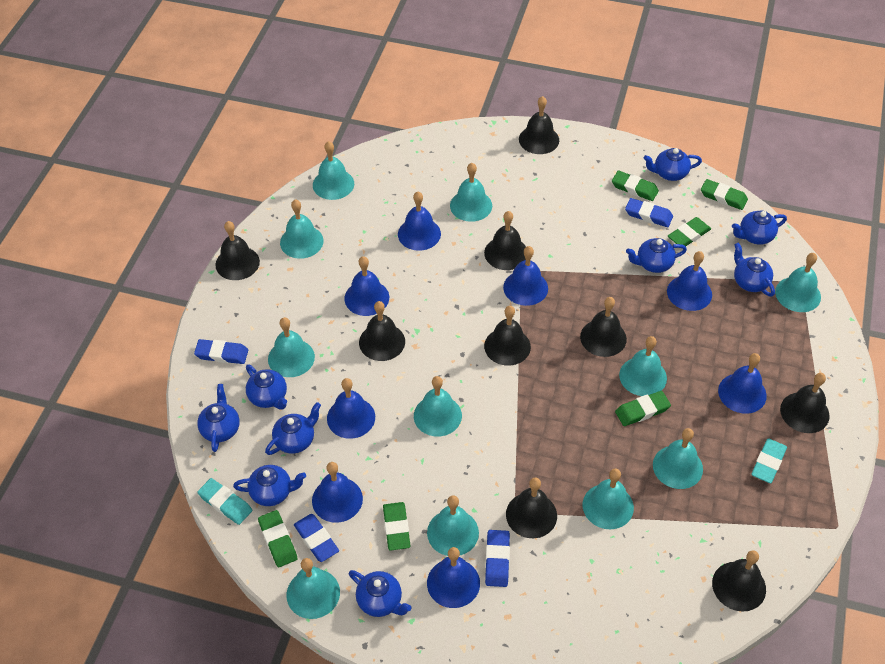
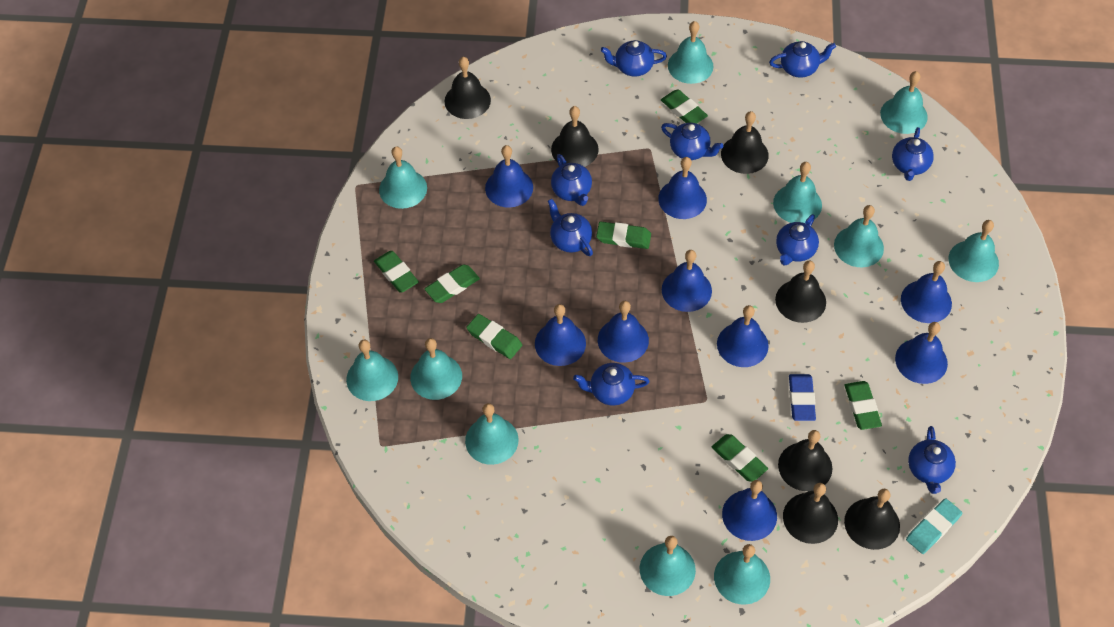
black bell: [215,221,260,280] [359,301,405,361] [484,211,526,270] [484,306,531,366] [506,477,557,538] [519,96,559,154] [580,297,627,357] [712,550,766,612] [780,373,830,433] = 9 -> [444,57,491,119] [551,106,599,167] [721,111,769,174] [775,260,826,323] [778,430,832,491] [783,483,838,544] [844,489,900,550] = 7
blue bell: [312,462,363,523] [327,378,375,439] [344,256,389,316] [398,192,441,251] [427,547,480,608] [503,246,548,306] [667,251,712,311] [718,353,767,414] = 8 -> [485,145,533,208] [535,304,586,366] [598,301,649,363] [658,157,707,219] [662,250,712,312] [717,305,769,367] [722,480,777,541] [895,322,948,384] [901,261,952,323] = 9
blue eraser: [194,339,248,364] [294,514,339,562] [485,530,510,587] [625,198,673,227] = 4 -> [789,374,816,421] = 1
green eraser: [258,510,298,567] [383,502,411,551] [612,171,659,201] [615,391,671,426] [668,217,711,246] [701,179,748,210] = 6 -> [374,251,419,292] [424,265,480,303] [466,314,522,359] [596,222,651,249] [661,89,708,124] [712,434,768,482] [845,381,882,430] = 7
turquoise eraser: [197,478,252,525] [751,438,787,483] = 2 -> [906,498,962,554] = 1

